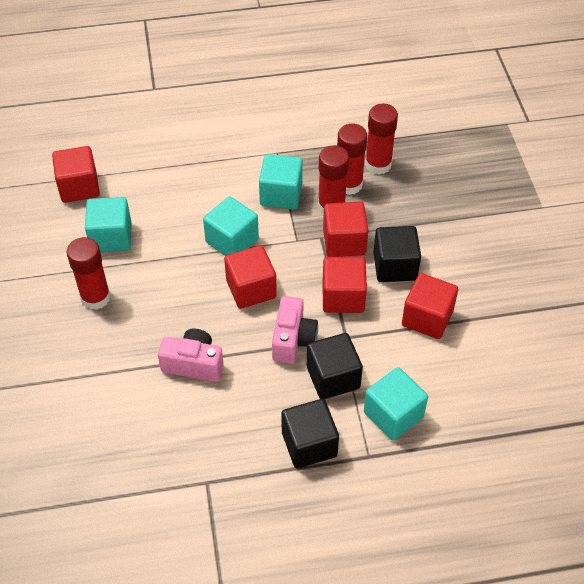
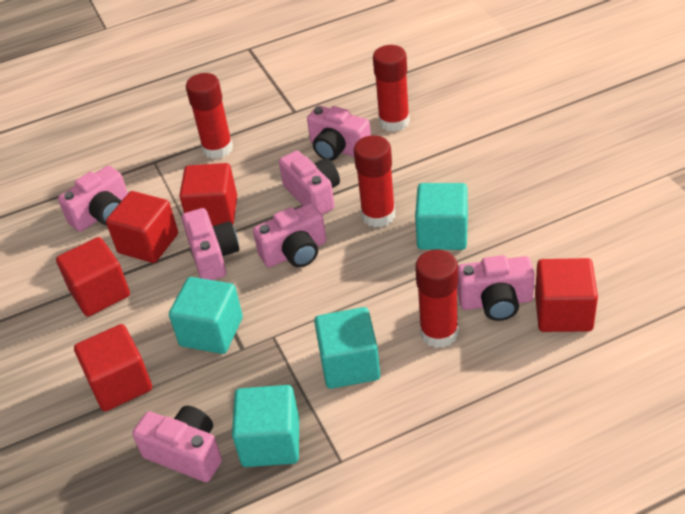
black cube: [281,399,339,468] [307,333,363,399] [373,226,421,282] = 3 -> none = 0
pink camera: [158,328,224,382] [272,296,318,364] = 2 -> [58,166,128,232] [132,406,222,482] [182,208,239,280] [253,203,327,268] [279,151,340,215] [307,106,371,161] [457,255,535,321] = 7

